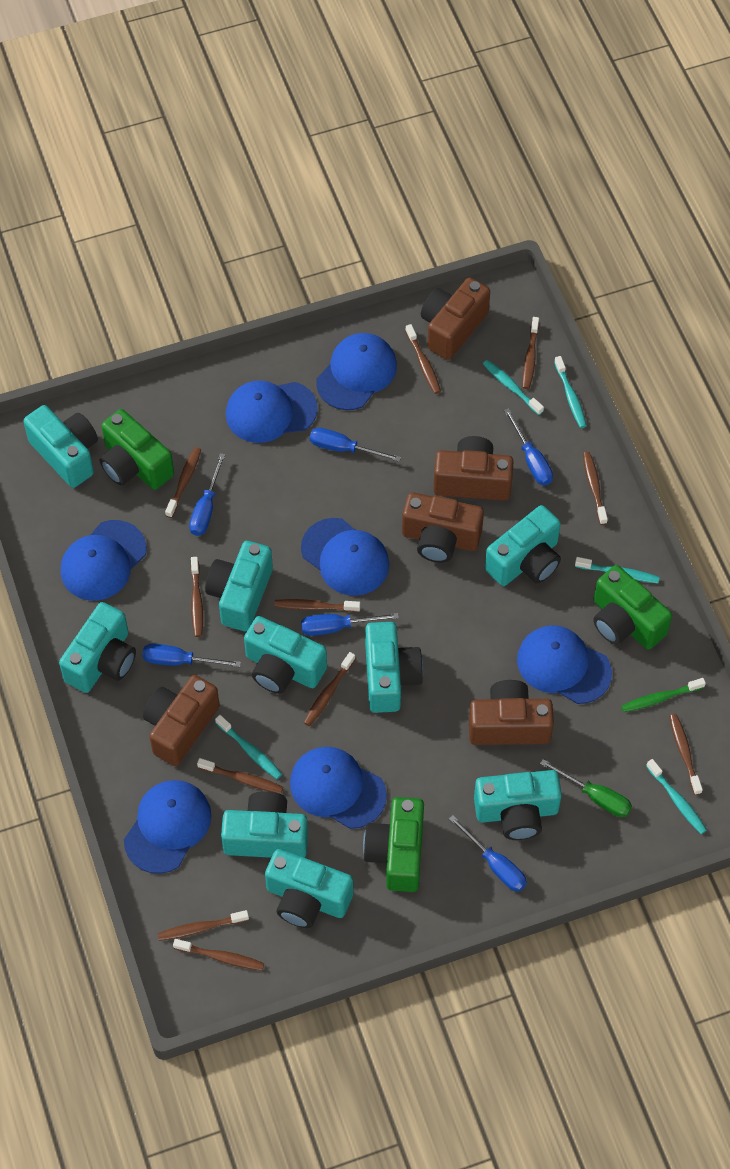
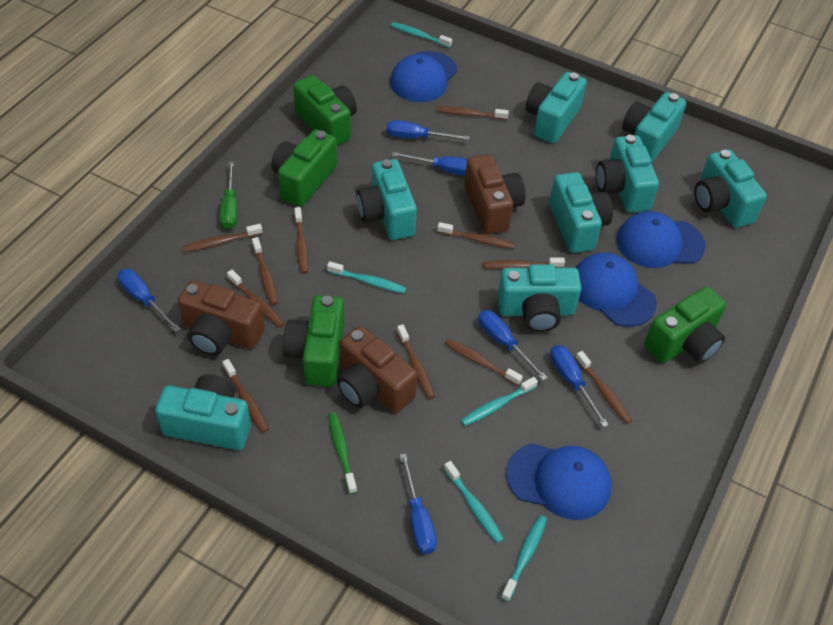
blue cap: [60,520,147,601] [124,780,212,874] [226,380,318,443] [290,747,387,829] [301,518,389,596] [316,333,397,410] [517,625,612,704] = 7 -> [390,51,457,102] [506,443,611,520] [576,253,657,327] [617,211,706,268] = 4
brown camera: [143,675,220,766] [402,492,484,563] [421,277,490,360] [433,436,514,501] [469,680,554,745] = 5 -> [178,280,265,356] [337,326,417,413] [464,154,525,234] = 3
green camera: [100,409,174,490] [363,797,424,892] [593,565,672,650] = 3 -> [271,129,337,207] [283,295,344,387] [293,75,357,146] [644,286,726,363] = 4
turquoise camera: [23,405,98,488] [59,602,136,693] [205,541,273,631] [221,791,308,858] [244,616,327,694] [265,849,353,928] [365,622,424,713] [474,770,562,840] [485,505,561,586] = 9 -> [155,374,251,450] [356,159,417,240] [497,264,582,332] [526,72,587,143] [549,172,613,253] [596,135,659,213] [622,92,686,163] [694,149,767,228] = 8

